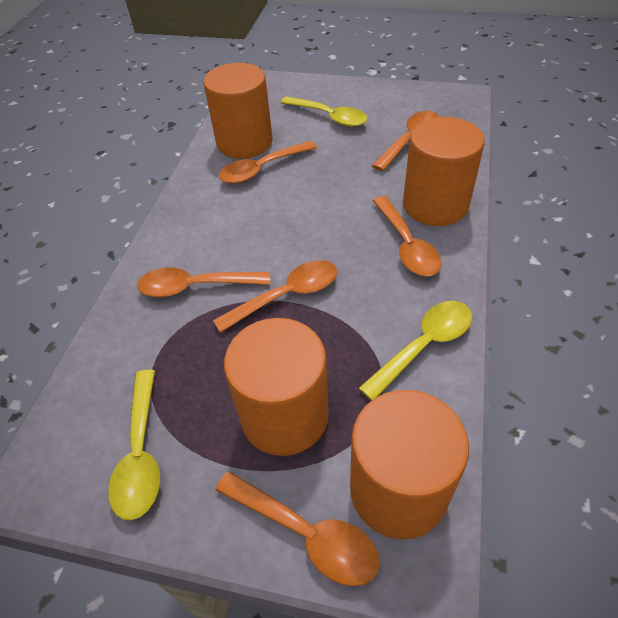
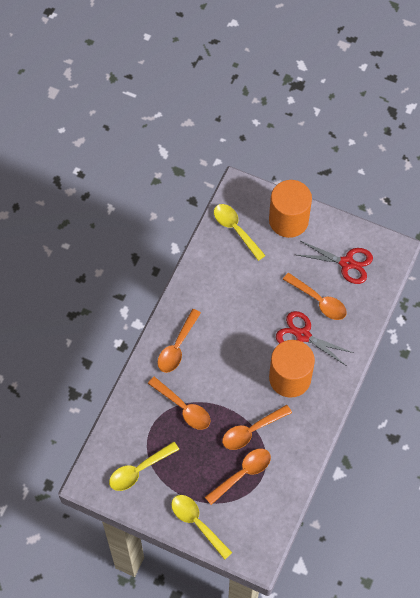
orange cylinder: [203,63,272,159] [224,318,329,456] [350,390,469,539] [403,117,485,226] = 4 -> [269,180,312,238] [269,340,315,398] = 2
orange spoon: [137,267,270,297] [213,260,337,333] [215,471,380,586] [219,141,317,184] [372,111,440,171] [373,196,441,276] = 6 -> [148,376,210,430] [157,309,201,373] [205,449,271,505] [222,405,292,450] [283,273,347,320] = 5
red scissors: none = 0 -> [276,311,354,366] [297,241,373,284] = 2

